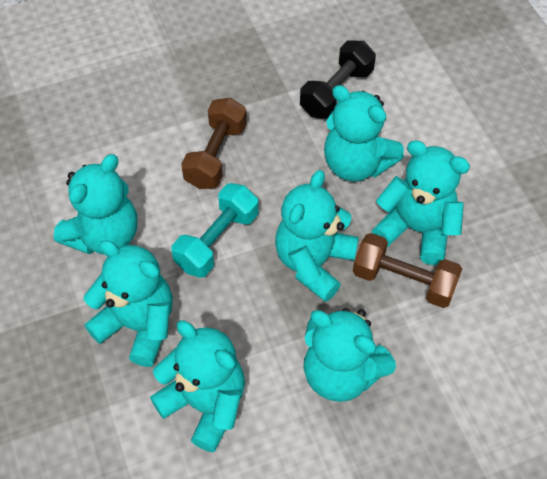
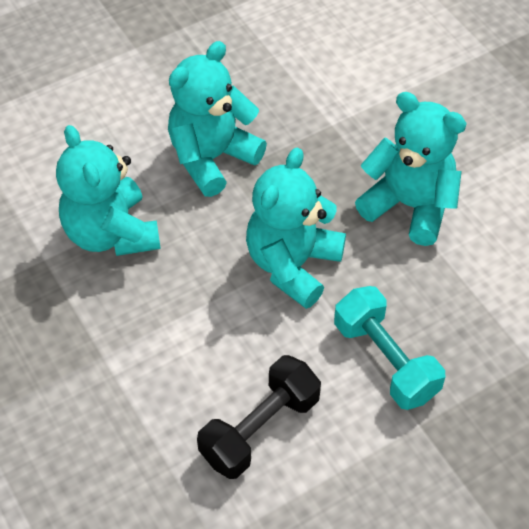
brown dumbbell: [181,98,247,189] [353,233,462,308] = 2 -> none = 0
turquoise teddy bear: [54,154,137,254] [84,240,173,367] [150,321,245,452] [275,170,359,302] [304,308,396,402] [324,85,404,182] [372,140,470,265] = 7 -> [56,125,161,256] [168,41,267,197] [246,148,346,309] [355,92,467,246] = 4

